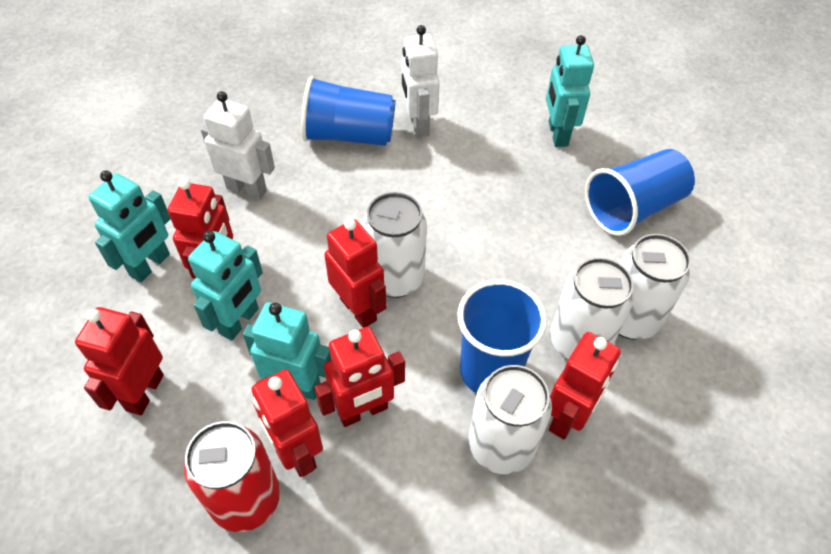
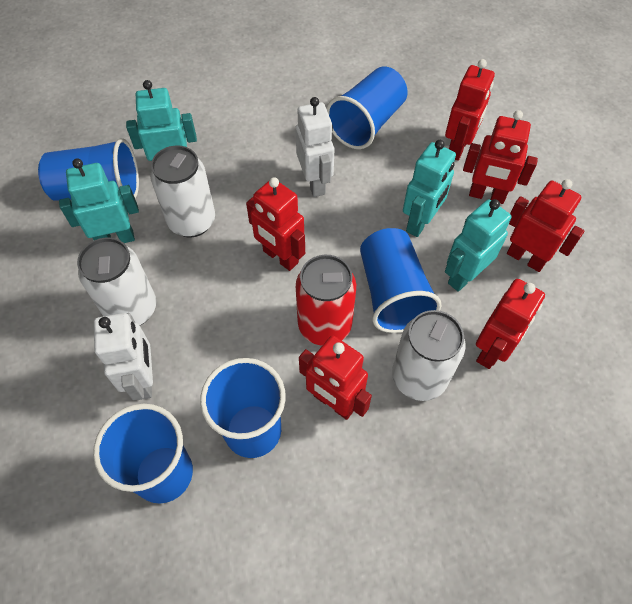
blue cup: [301,76,396,146] [457,280,547,393] [585,149,695,236] = 3 -> [38,138,139,201] [93,404,193,504] [200,358,286,458] [326,67,408,149] [360,228,441,333] = 5
white can: [362,192,427,298] [468,365,552,474] [550,257,634,360] [618,234,691,340] = 4 -> [77,237,156,325] [150,145,215,238] [392,310,465,401] = 3

